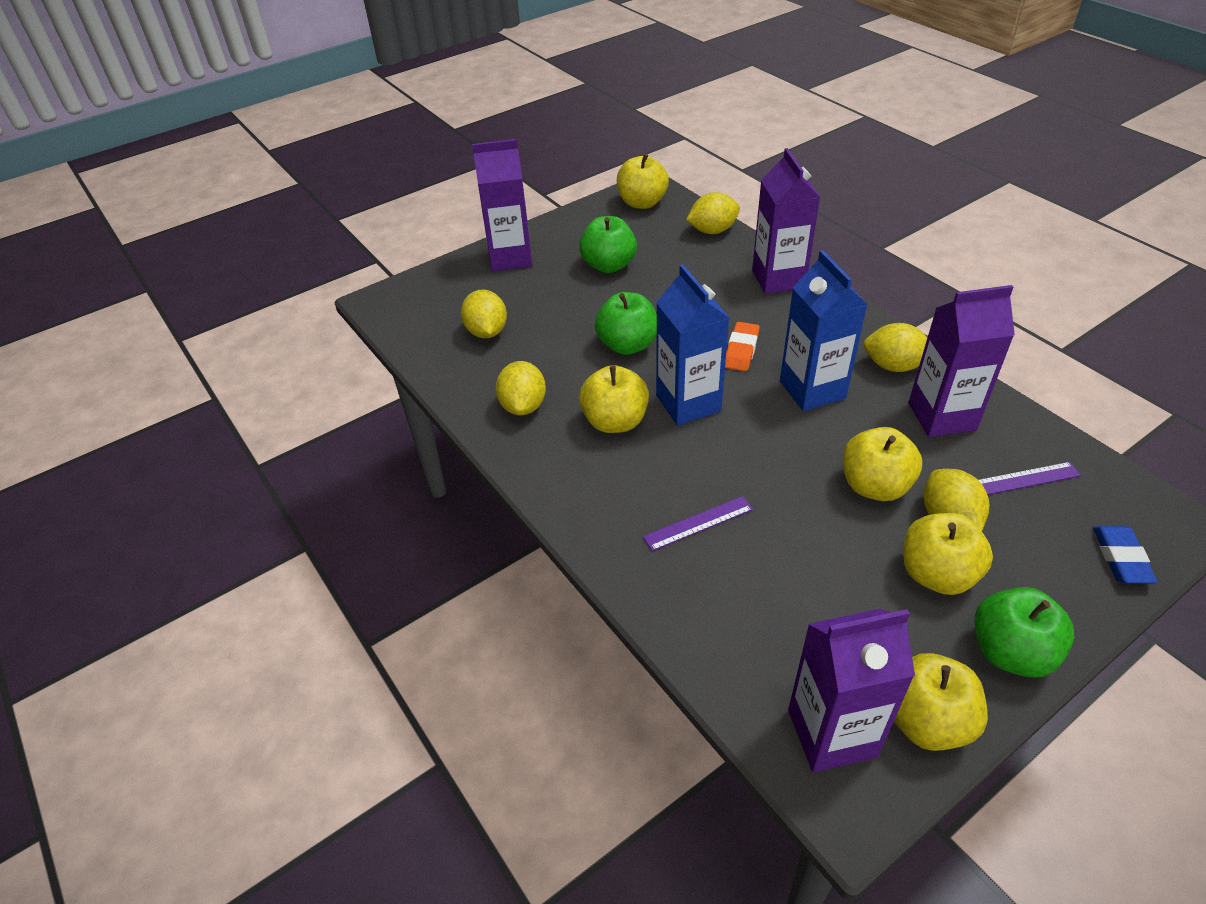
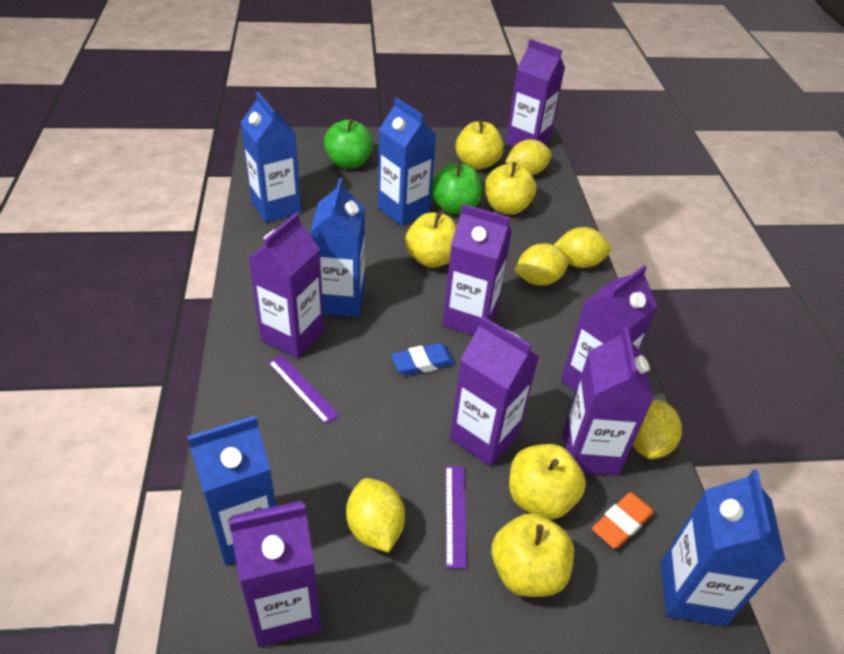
blue carton: [656,264,729,426] [780,250,868,411] = 2 -> [187,415,276,565] [240,92,301,223] [310,178,365,317] [378,97,437,226] [661,469,785,626] = 5
green apple: [579,216,637,273] [595,292,657,355] [974,587,1074,678] = 3 -> [324,118,373,168] [431,162,482,214] = 2
purple carton: [472,139,532,271] [752,148,820,294] [788,609,915,773] [908,285,1015,437] = 4 -> [229,500,321,647] [248,212,324,358] [442,204,512,336] [450,316,539,466] [506,39,565,146] [561,265,657,392] [563,327,654,476] = 7

